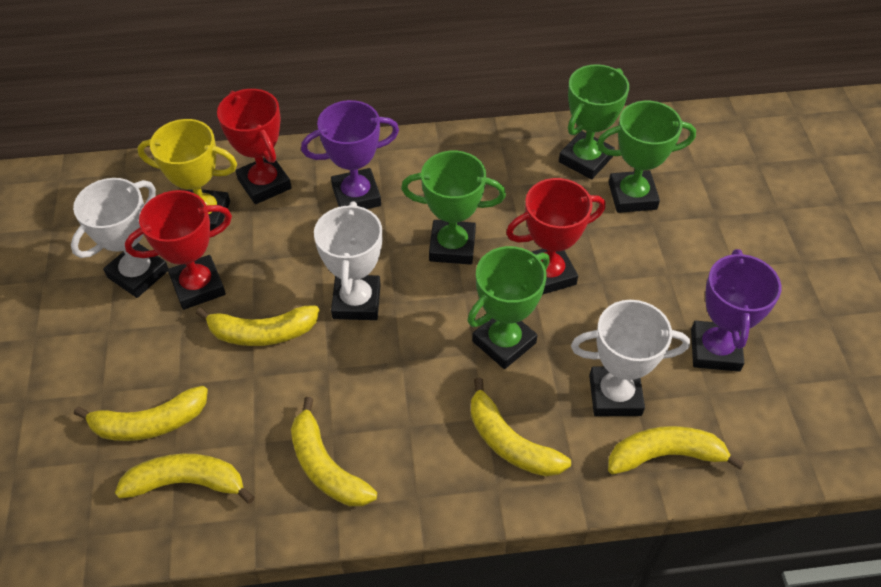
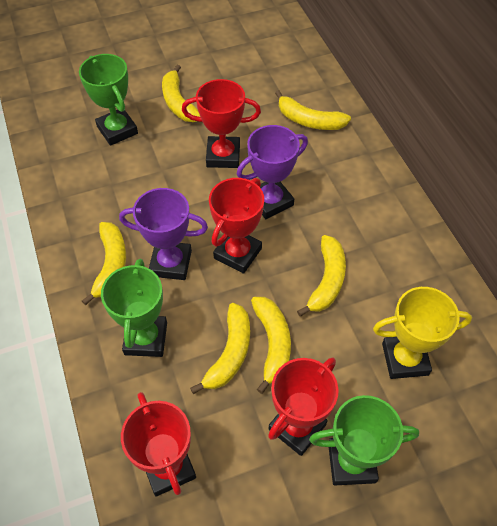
green trophy: [401,151,506,265] [468,246,550,369] [559,64,629,179] [597,101,696,213] = 4 -> [79,54,138,146] [101,259,167,357] [309,395,419,485] = 3
red trophy: [125,190,232,310] [217,89,291,204] [506,178,606,295] = 3 -> [121,392,196,497] [182,79,261,168] [209,178,264,274] [268,358,339,456] = 4
white trophy: [71,178,169,298] [314,201,382,320] [571,300,690,416] = 3 -> none = 0

